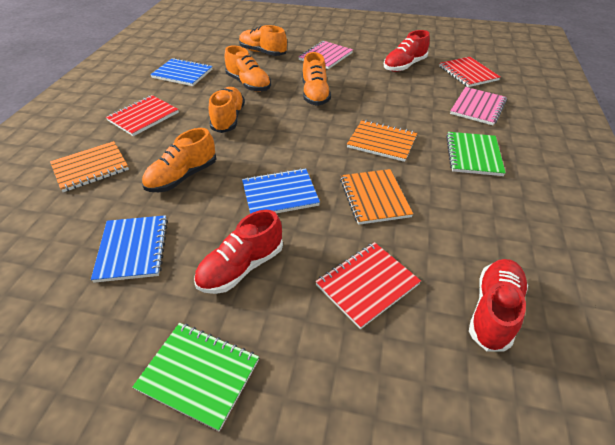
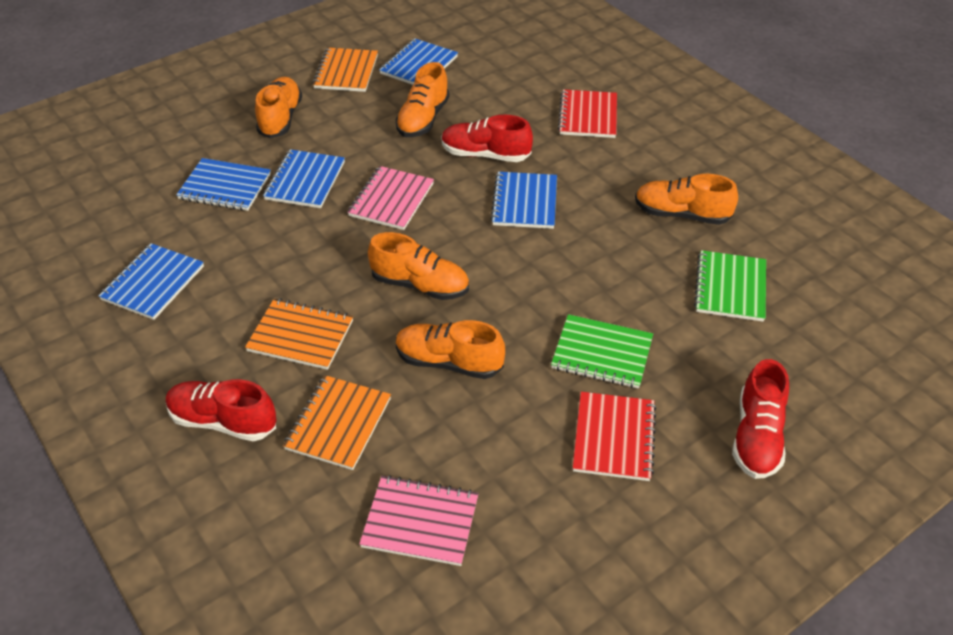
blue notebook: [91,215,168,283] [150,58,213,86] [242,168,320,214] = 3 -> [98,243,204,320] [176,158,271,211] [263,149,345,208] [379,38,458,85] [490,172,557,229] = 5
red notebook: [106,95,179,136] [315,242,421,329] [439,57,500,87] = 3 -> [558,89,617,138] [573,392,657,481] = 2

